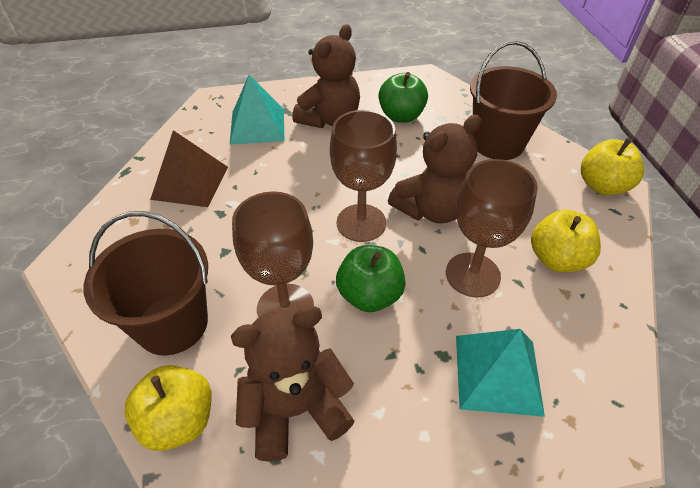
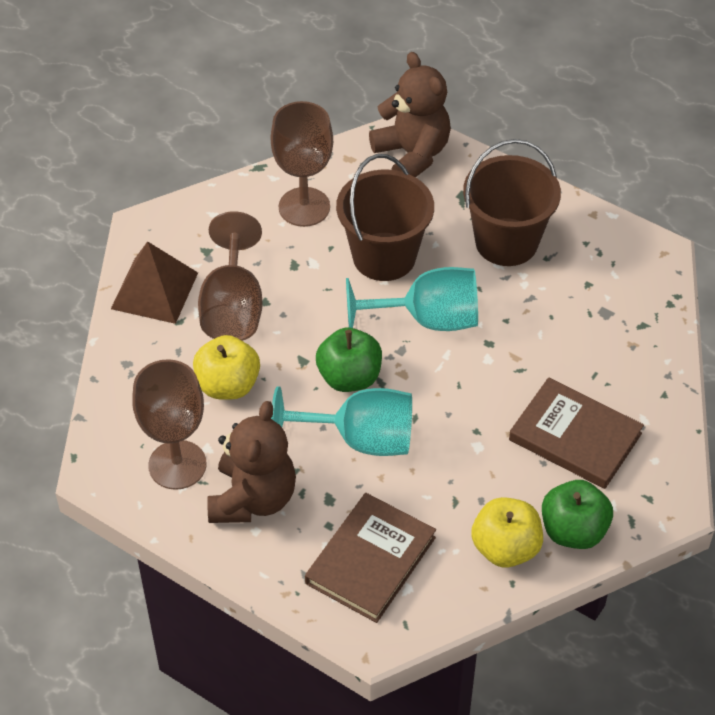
brown book: none = 0 -> [305,493,436,623] [509,377,644,489] = 2
brown teddy bear: [231,305,354,462] [292,24,360,128] [388,115,481,224] = 3 -> [207,401,296,523] [369,52,451,177] = 2
turquoise goblet: none = 0 -> [271,386,412,456] [346,267,478,331] = 2
turquoise pyramid: [230,75,284,145] [456,329,545,417] = 2 -> none = 0
yellow apple: [125,365,212,451] [531,209,601,272] [581,138,644,195] = 3 -> [193,335,260,400] [471,497,543,568] = 2

